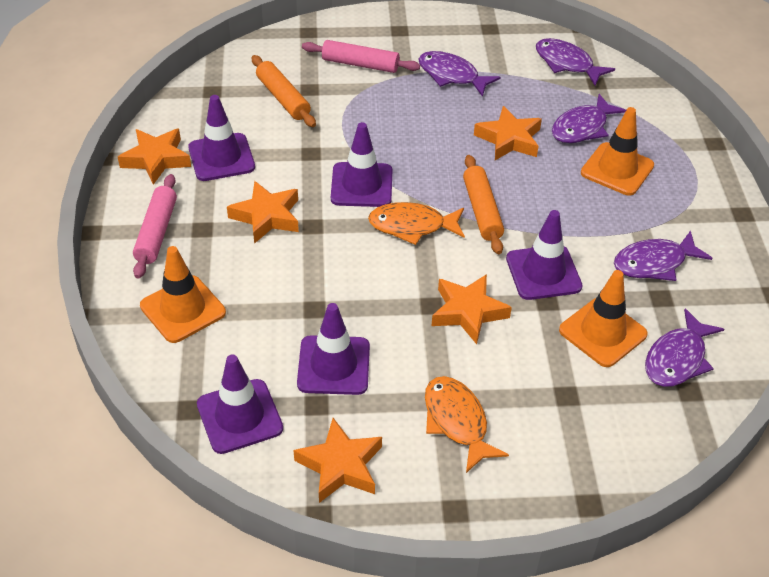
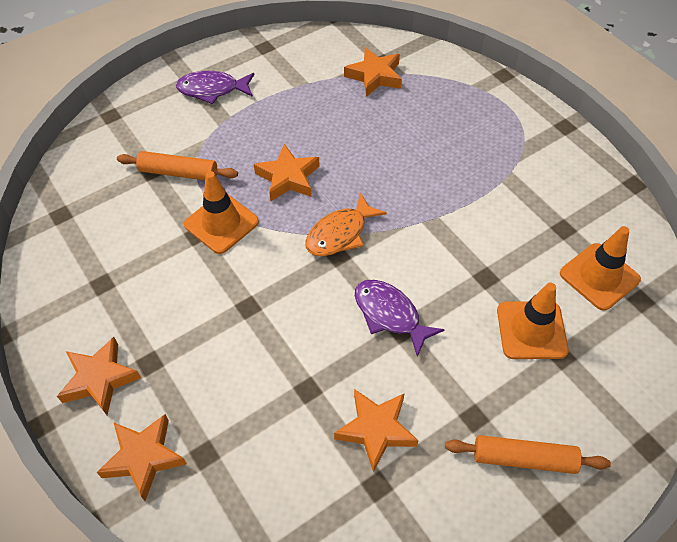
orange fish: [368,202,465,245] [425,376,509,473] = 2 -> [305,192,387,256] = 1
pink rolling pin: [133,174,177,279] [302,40,420,73] = 2 -> none = 0
purple fish: [418,51,501,97] [536,38,615,86] [552,94,626,143] [614,230,712,281] [645,309,724,387] = 5 -> [176,71,254,104] [355,280,445,357] = 2
purple traffic cone: [188,95,255,181] [197,354,283,454] [297,303,370,395] [331,122,392,207] [506,210,582,300] = 5 -> none = 0

